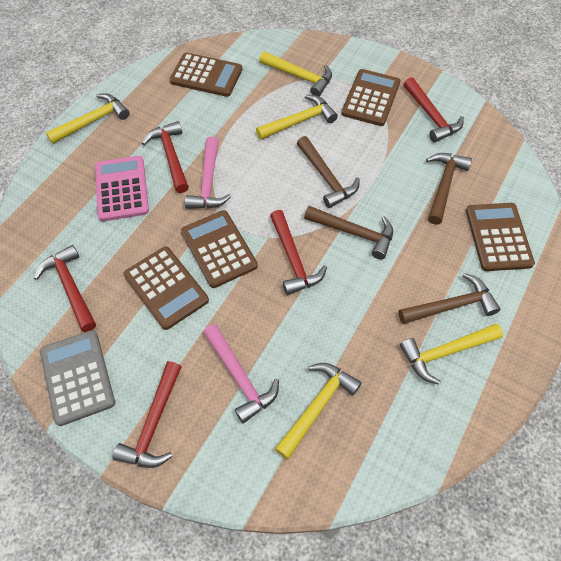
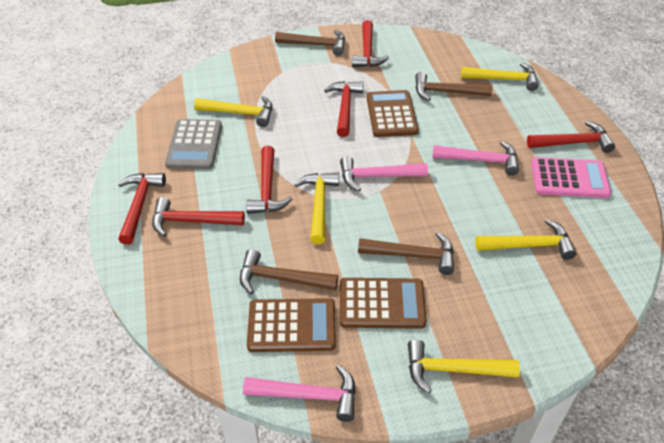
brown calculator: [124,246,209,330] [169,53,242,97] [181,210,258,288] [341,69,401,126] [466,203,535,271] = 5 -> [247,298,336,352] [340,278,427,329] [366,90,419,137] = 3
pink hammer: [185,136,231,209] [203,324,279,423] = 2 -> [243,365,356,422] [340,156,428,191] [433,141,519,176] = 3
red hammer: [34,245,96,332] [112,361,181,468] [142,121,189,193] [270,210,327,295] [404,77,464,142] = 5 -> [118,173,166,245] [152,197,245,237] [246,146,292,214] [324,81,364,137] [352,20,389,67] [527,121,615,153] = 6

